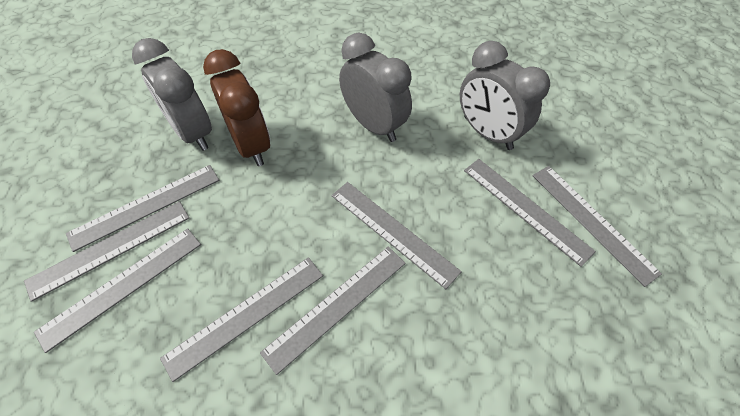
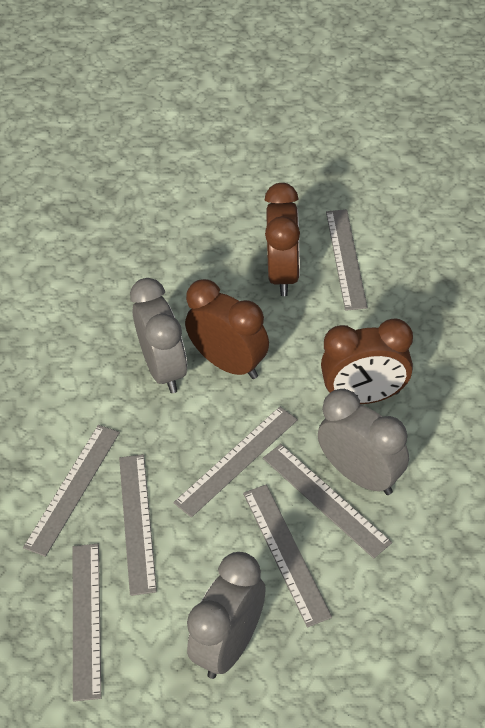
brown clock: [203,49,270,166] = 1 -> [185,279,269,379] [265,183,300,296] [321,319,413,404] = 3
grey ruler: [24,201,189,302] [34,228,201,353] [66,165,219,252] [160,257,323,382] [260,246,406,375] [331,182,462,289] [464,159,596,267] [532,166,662,287] = 8 -> [23,425,120,557] [73,544,101,702] [119,454,157,596] [173,407,298,518] [243,484,332,627] [263,444,392,559] [326,209,368,311] = 7

